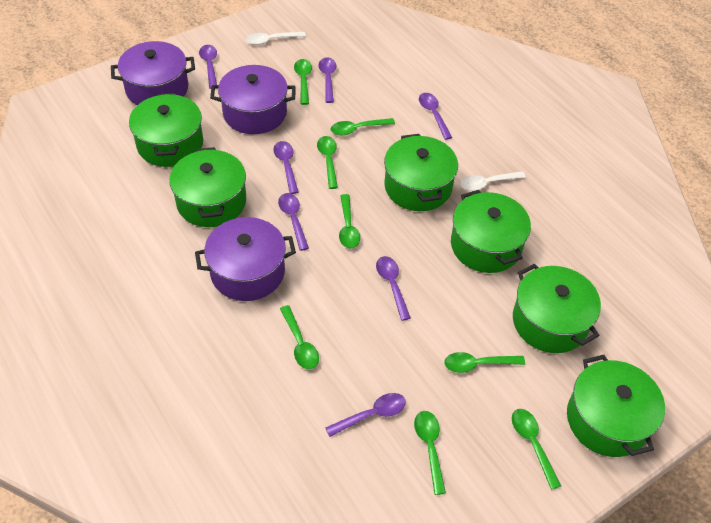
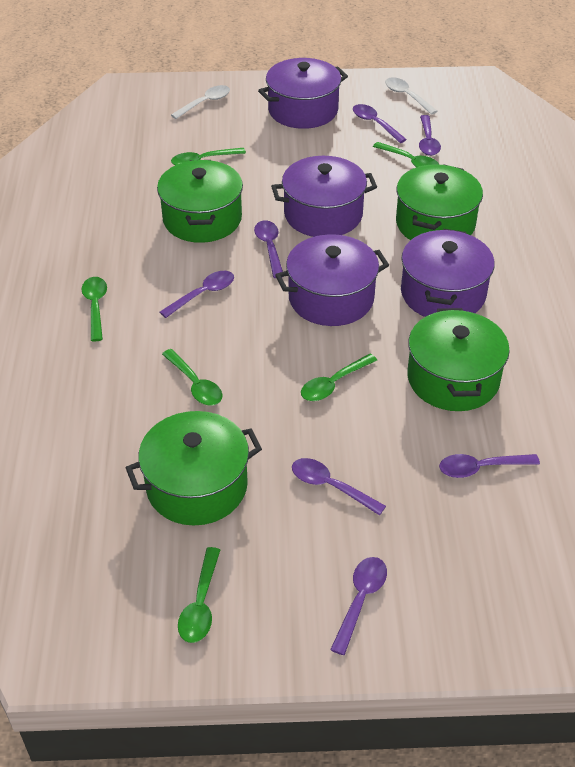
green pot: [129,93,203,167] [169,147,246,227] [384,134,458,211] [451,190,531,273] [513,264,601,353] [567,355,665,457] = 6 -> [126,411,262,526] [157,160,243,243] [396,164,483,240] [407,308,510,411] = 4
green spoon: [280,305,319,369] [294,59,312,105] [317,136,338,189] [330,118,395,136] [339,194,360,248] [414,411,446,495] [444,352,525,373] [512,409,561,490] = 8 -> [82,277,107,341] [162,349,222,405] [171,148,246,165] [178,547,220,643] [301,354,377,401] [373,142,439,167] = 6
purple pot: [111,41,195,105] [195,217,296,301] [210,65,296,134] = 3 -> [258,58,348,129] [271,156,377,237] [275,234,389,326] [401,229,495,317] = 4

